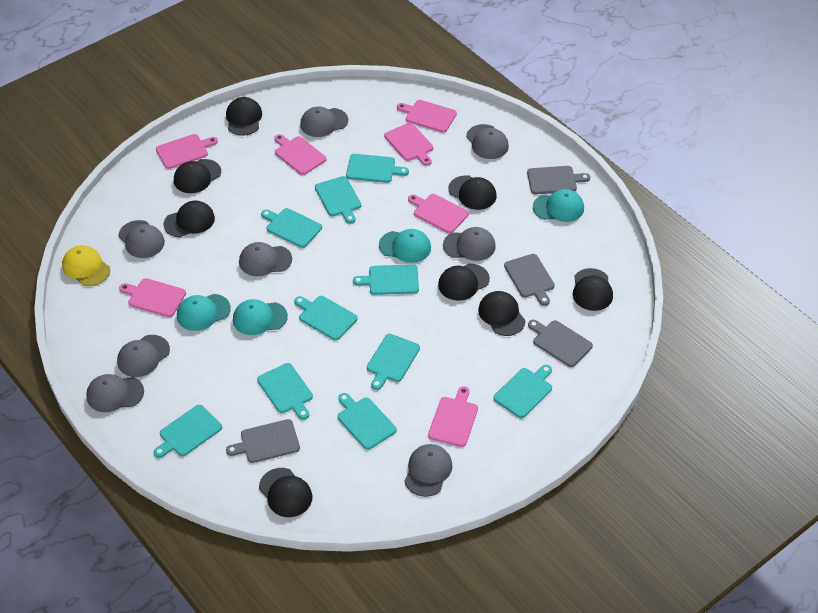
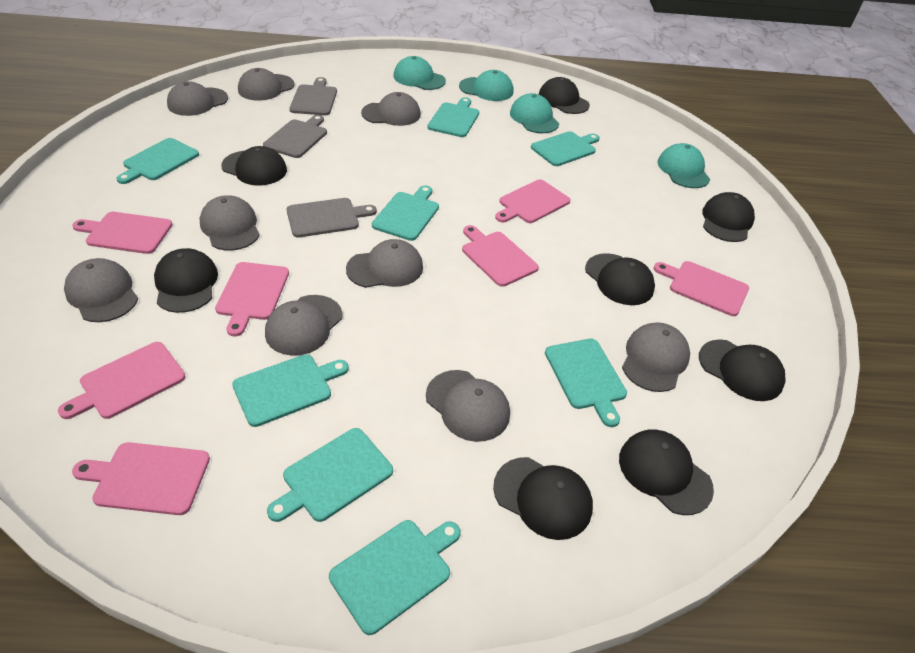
grey cap: [86,374,144,412] [117,335,170,377] [119,220,165,258] [239,242,292,276] [300,107,348,137] [404,444,452,497] [443,227,496,261] [466,124,509,159] = 8 -> [64,258,138,322] [167,81,228,116] [199,195,260,251] [238,68,295,101] [265,295,342,356] [346,239,423,288] [361,92,421,126] [426,370,510,442] [622,322,690,392] = 9
grey cutting board: [226,419,300,463] [504,254,555,306] [527,166,590,194] [528,320,593,367] = 4 -> [263,115,327,158] [286,198,377,237] [289,77,337,115] = 3
turquoise cutting board: [154,405,222,458] [257,363,313,420] [261,208,322,248] [294,296,358,340] [315,176,361,224] [337,393,397,450] [346,154,409,183] [353,264,419,295] [367,334,420,390] [493,365,552,418] = 10 -> [117,138,199,184] [232,354,349,427] [267,428,393,522] [329,520,461,635] [372,185,439,241] [427,97,479,137] [531,131,600,166] [545,339,627,427] = 8
yellow cap: [62,245,110,286] = 1 -> none = 0

